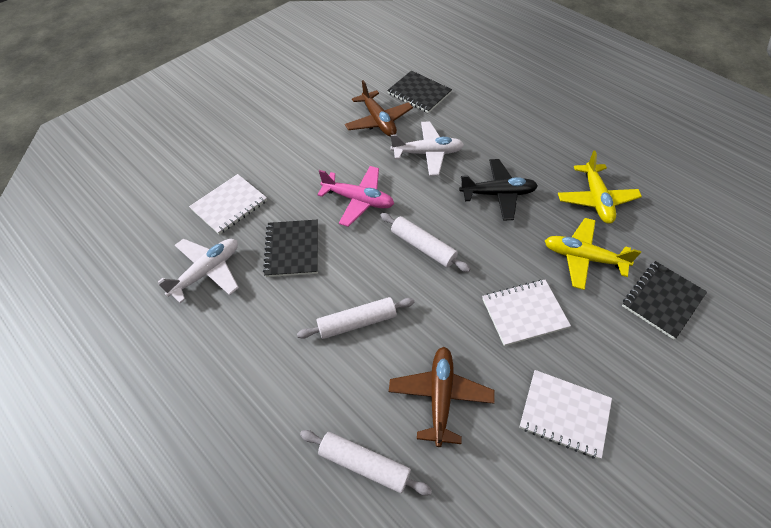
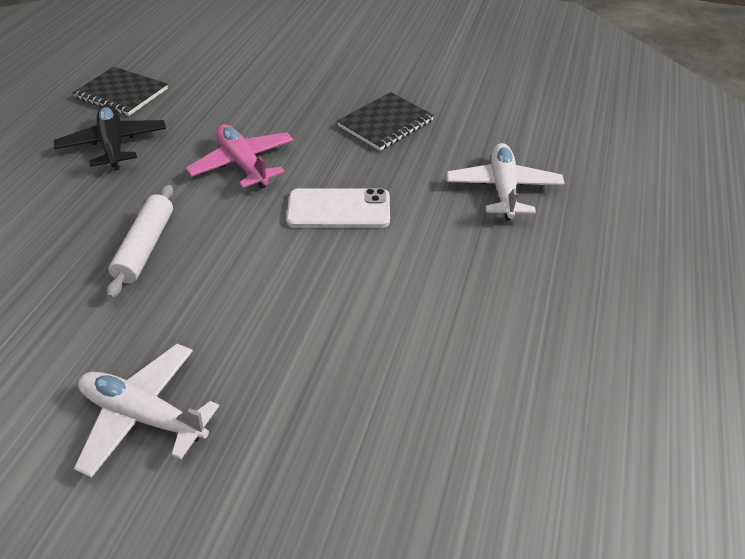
black notebook: [263,220,318,277] [387,70,452,113] [622,261,707,340] = 3 -> [72,67,168,116] [337,92,434,151] = 2
brown plane: [345,80,413,136] [389,347,495,447] = 2 -> none = 0
white notebook: [189,174,267,235] [482,279,571,346] [519,370,612,459] = 3 -> none = 0
white phone: none = 0 -> [286,188,390,228] = 1
white rolling pin: [297,297,414,339] [300,430,432,496] [380,213,471,272] = 3 -> [106,185,174,299] = 1
yellow plane: [545,218,641,290] [558,151,642,224] = 2 -> none = 0

